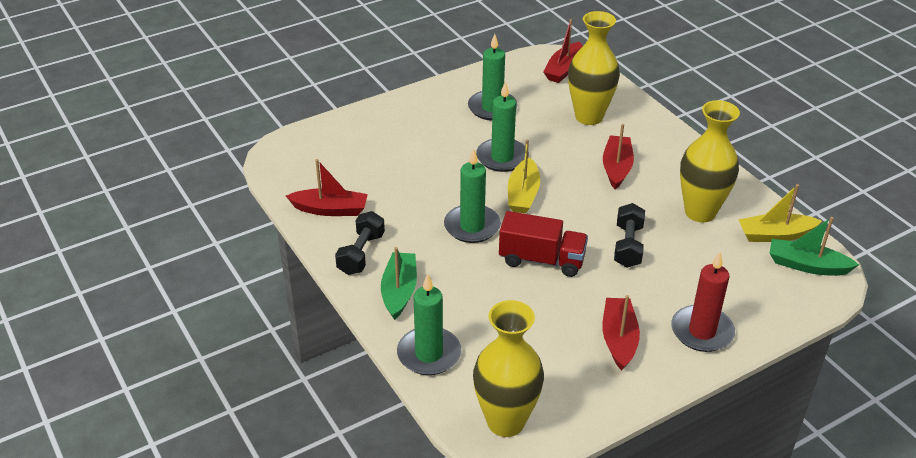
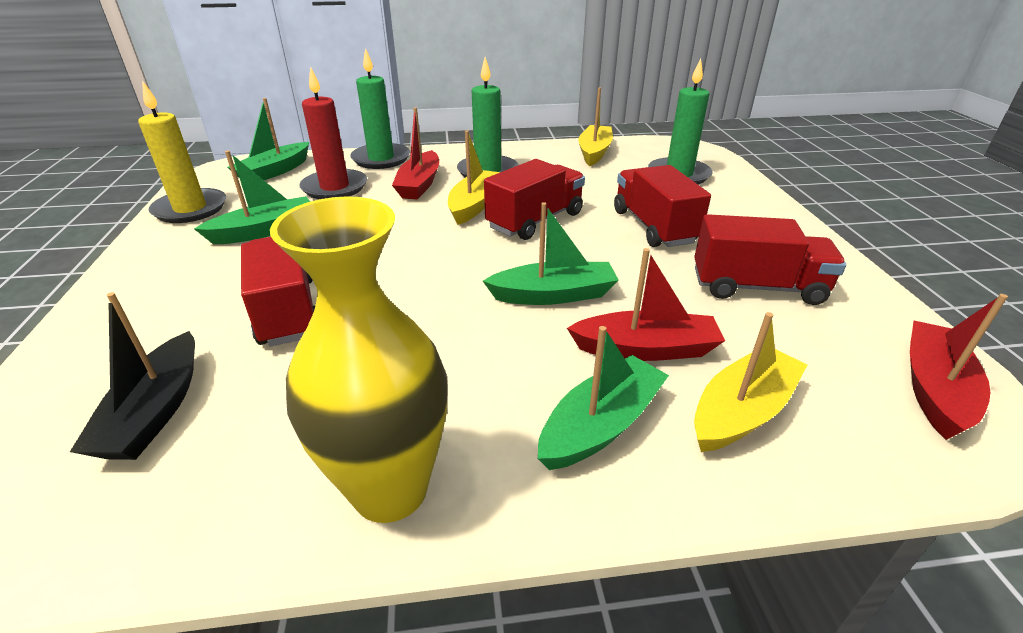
black boat: none = 0 -> [70,292,195,460] = 1
black dumbbell: [335,211,385,275] [614,203,645,268] = 2 -> none = 0
green boat: [381,247,417,320] [770,217,859,276] = 2 -> [194,150,310,244] [227,98,309,180] [483,202,619,305] [538,326,669,470] = 4
green candle: [397,274,461,375] [444,148,501,243] [468,34,517,121] [476,81,529,172] = 4 -> [350,48,410,169] [457,57,519,177] [648,59,713,184] = 3
red boat: [286,159,368,216] [543,19,583,83] [603,124,634,189] [603,295,640,370] = 4 -> [392,107,439,199] [567,248,725,361] [910,294,1008,440] = 3
red truck: [499,211,588,277] = 1 -> [241,237,315,347] [484,159,585,240] [614,165,711,247] [694,214,846,305] = 4
yellow boat: [508,140,540,213] [738,184,822,242] = 2 -> [448,130,500,225] [578,87,613,166] [694,312,807,452] = 3
yellow candle: none = 0 -> [138,82,226,223] = 1
yellow vase: [473,300,544,437] [568,11,620,125] [680,100,740,223] = 3 -> [270,196,448,523] = 1

